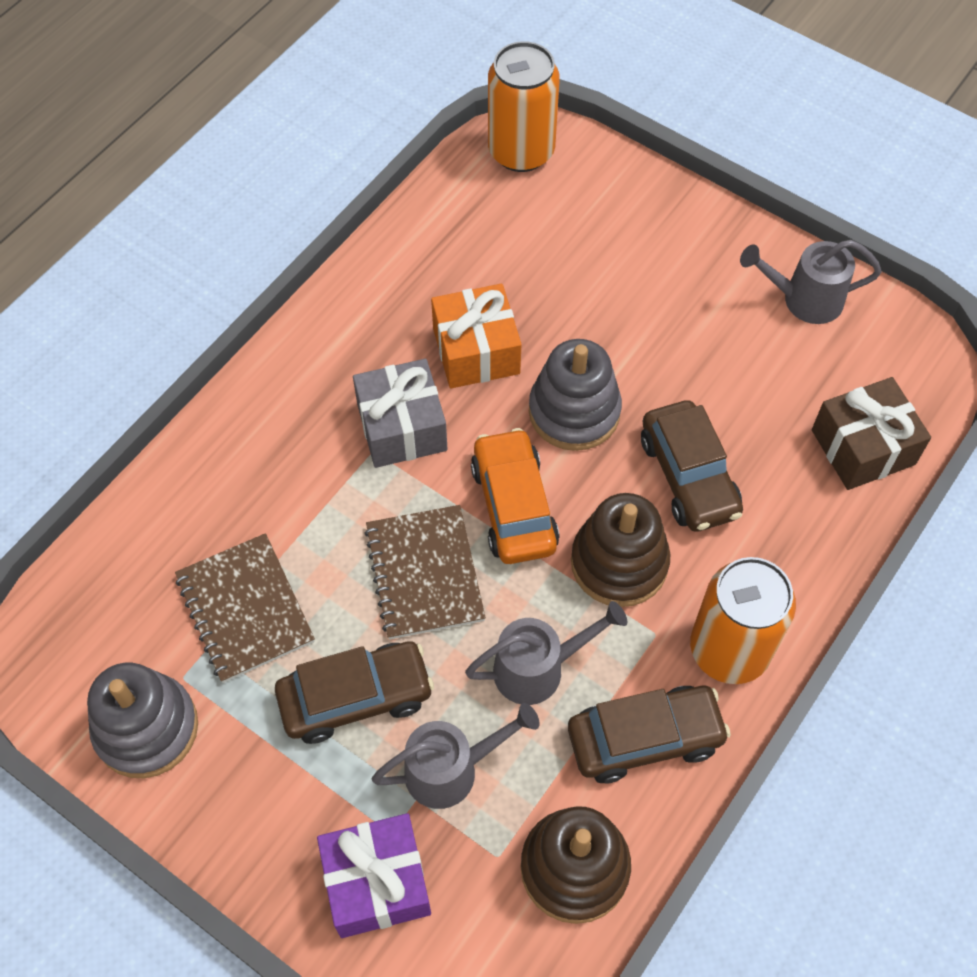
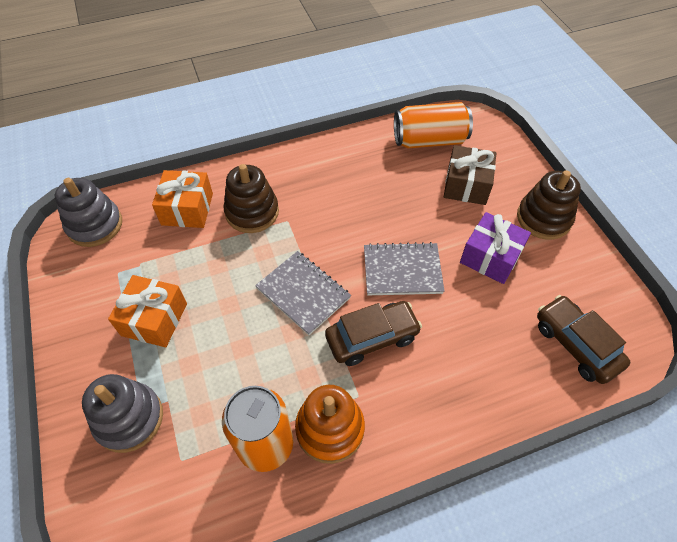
brown car: [275,641,434,744] [568,686,731,784] [641,400,743,532] = 3 -> [325,301,422,366] [537,295,630,384] = 2
brown notebook: [175,533,315,683] [364,505,486,640] = 2 -> none = 0
grey gift: [353,359,447,468] = 1 -> none = 0
grey notebook: none = 0 -> [255,251,351,335] [364,242,444,295] = 2
grey watering can: [372,703,540,809] [465,601,627,705] [740,240,882,324] = 3 -> none = 0
orange car: [471,428,559,564] = 1 -> none = 0
orange gift: [431,284,522,388] = 1 -> [108,275,187,347] [152,170,213,228] = 2
orange stacking toy: none = 0 -> [295,385,365,464] = 1

